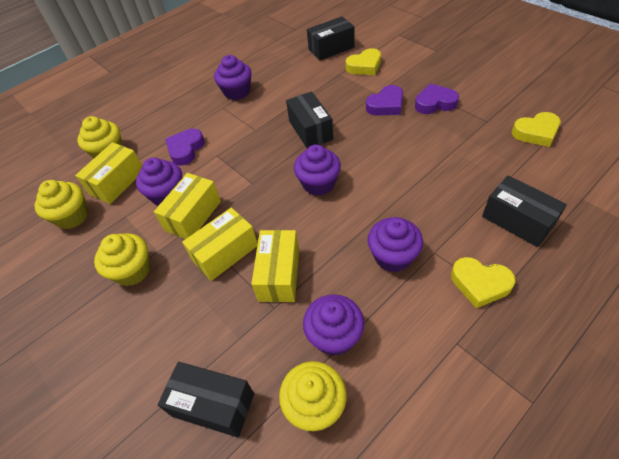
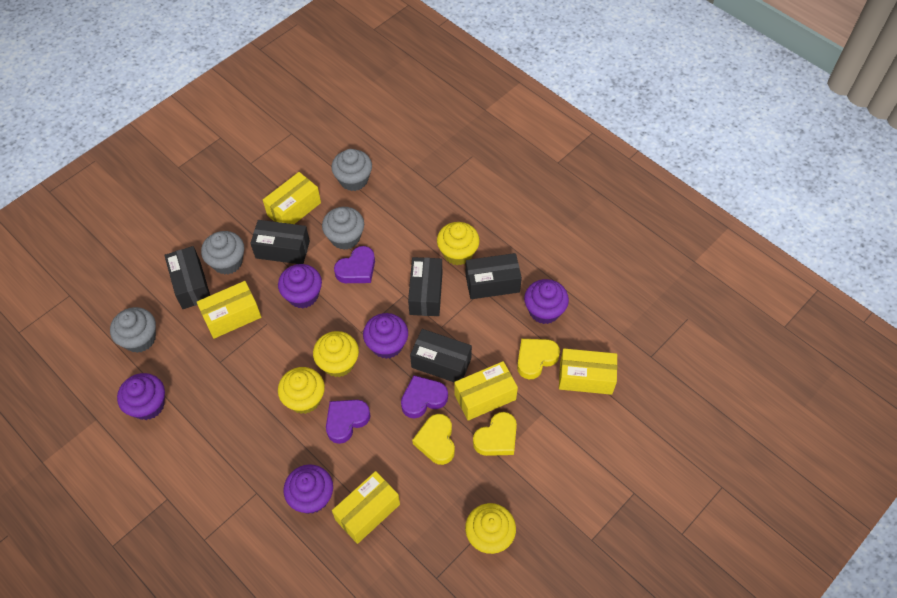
black box: [158,362,254,438] [286,91,333,148] [307,17,355,61] [482,175,567,247] = 4 -> [164,246,210,309] [250,220,310,264] [408,257,442,316] [410,329,472,382] [466,253,522,299] = 5
grey cupcake: none = 0 -> [110,307,156,353] [201,231,244,275] [322,207,364,250] [332,149,372,191] = 4
yellow box: [75,142,143,204] [154,173,221,239] [182,208,258,281] [252,230,299,302] = 4 -> [197,281,261,339] [263,172,321,224] [332,471,400,544] [454,361,518,421] [559,349,617,395] = 5

